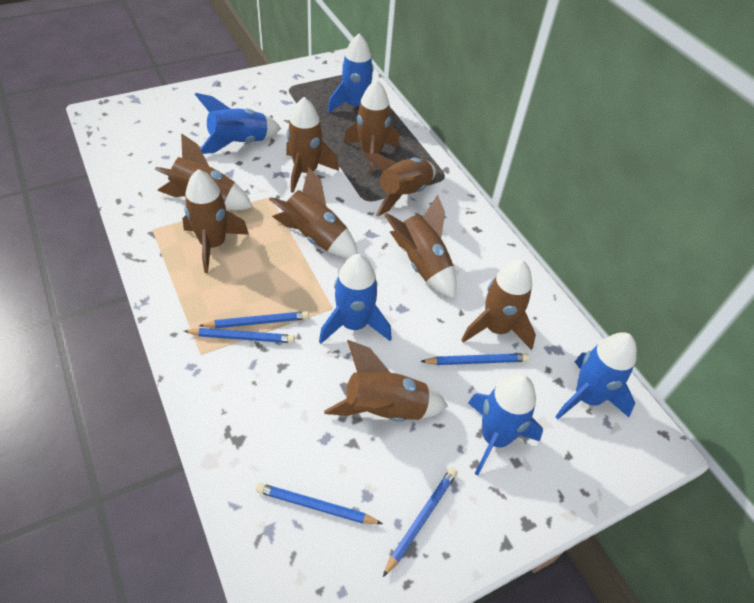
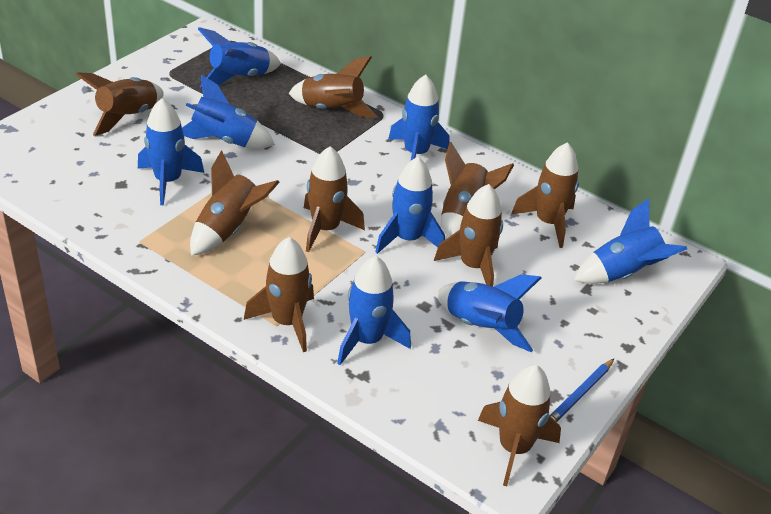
blue pencil: [184,328,295,343] [199,311,309,328] [256,483,383,524] [383,467,458,577] [420,353,529,365] = 5 -> [550,359,614,422] = 1
blue rocket: [195,93,281,154] [319,254,392,344] [328,33,374,113] [468,374,543,475] [555,332,637,419] = 5 -> [138,98,204,205] [182,75,275,148] [198,27,281,88] [337,256,411,365] [375,157,445,254] [388,75,450,160] [436,274,542,352] [574,199,687,284] = 8

